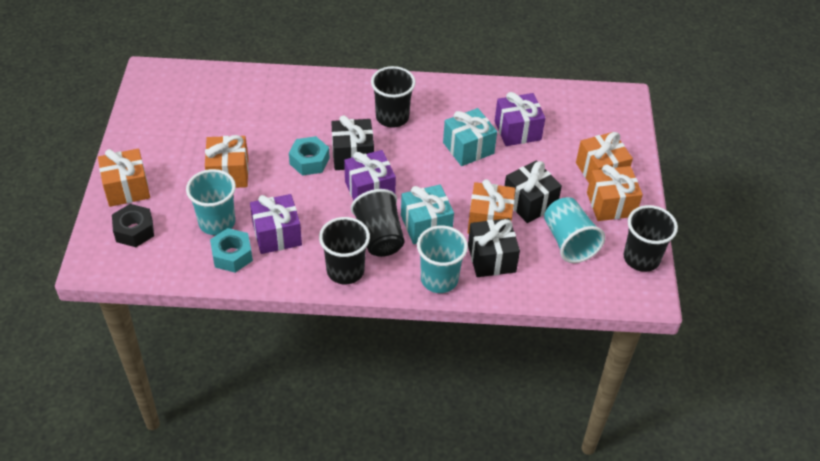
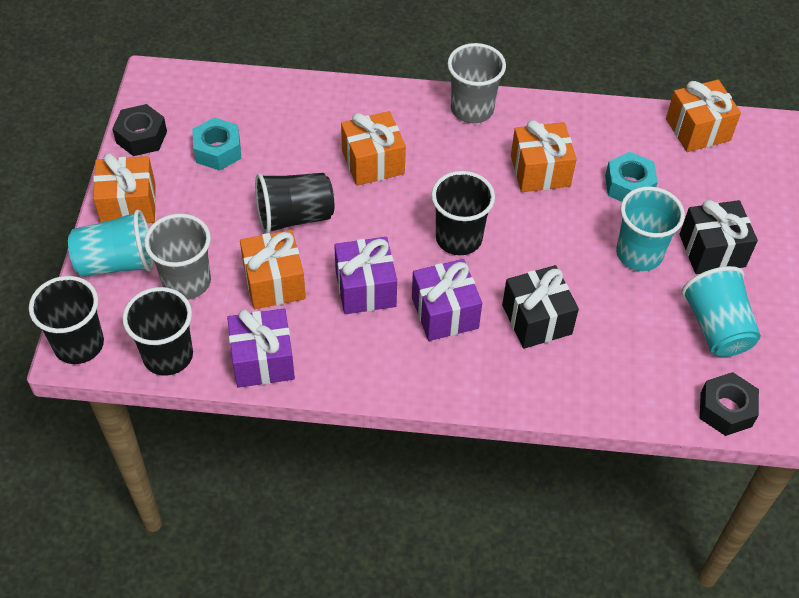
black gift: [331,115,374,170] [468,218,520,277] [505,160,562,223] = 3 -> [502,265,579,349] [680,200,758,274] = 2
black nut: [112,204,154,247] = 1 -> [112,104,167,156] [700,372,759,436] = 2
grey cup: none = 0 -> [144,214,211,300] [448,43,506,123] = 2
turquoise gift: [401,185,454,244] [443,108,497,166] = 2 -> none = 0

